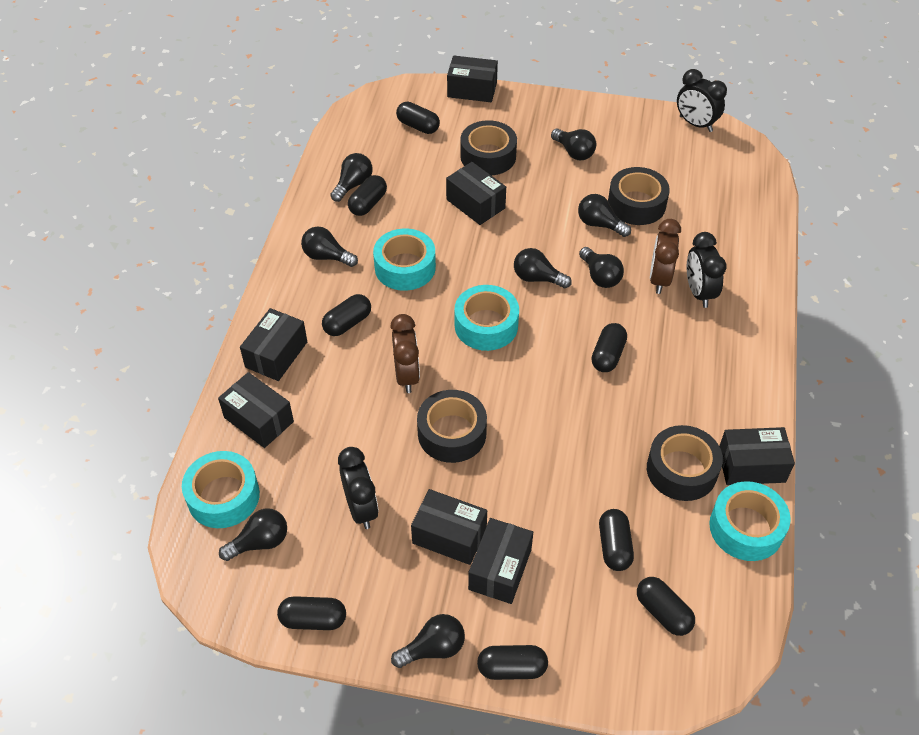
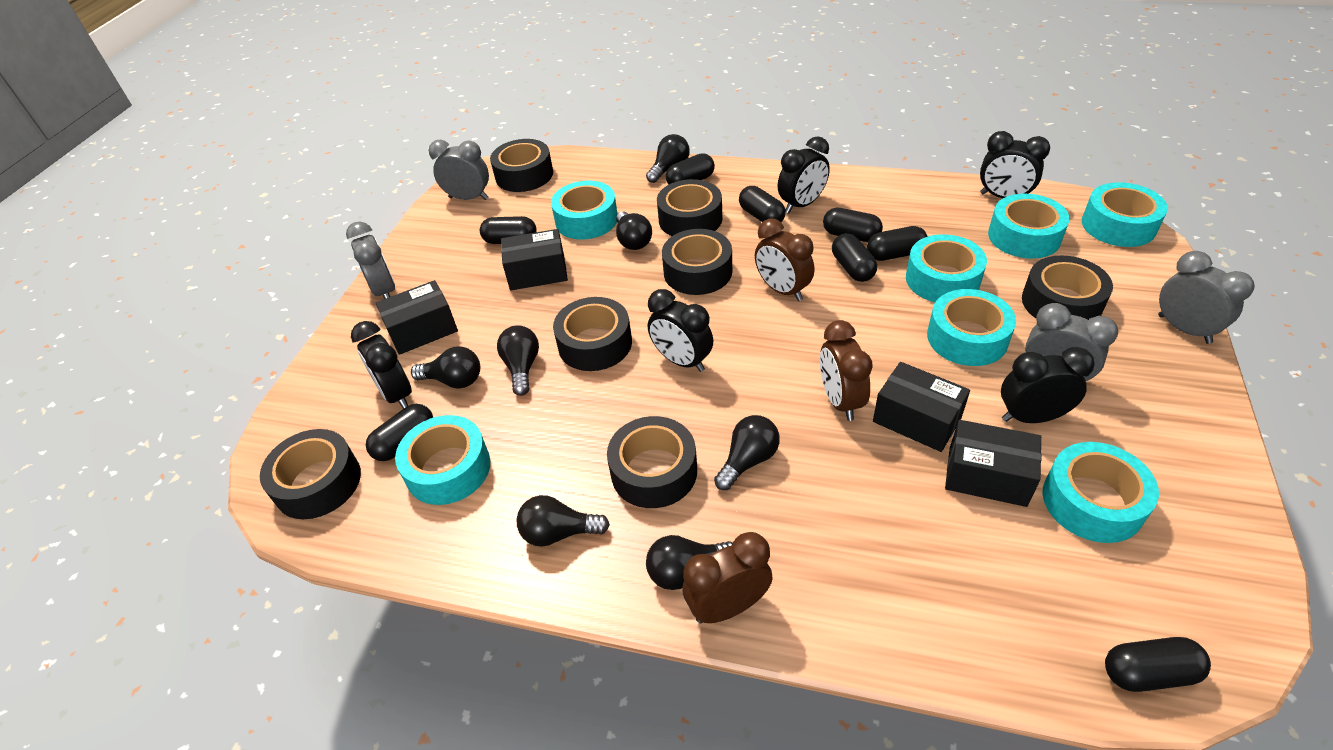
black box: [218,372,294,448] [240,308,307,381] [411,489,487,565] [446,162,506,225] [447,55,498,102] [468,518,533,604] [719,427,795,485] = 7 -> [376,280,458,355] [501,229,568,291] [873,362,970,452] [945,420,1041,507] = 4
black clock: [338,447,379,529] [677,69,727,132] [686,232,727,308] = 3 -> [351,321,412,409] [648,289,713,372] [778,136,830,213] [980,131,1050,198] [1001,347,1095,423] = 5
black light bulb: [219,508,287,561] [301,227,358,267] [330,153,373,202] [391,614,465,668] [514,248,572,288] [551,129,596,160] [578,194,631,237] [579,247,624,288] = 8 -> [411,346,480,389] [497,325,539,396] [516,495,610,547] [616,212,652,250] [646,134,690,183] [646,535,733,590] [714,415,780,490] = 7
black tape: [417,390,487,463] [460,120,517,175] [608,167,670,225] [647,425,723,501] = 4 -> [260,429,361,519] [490,139,553,192] [553,297,632,371] [607,416,697,508] [657,179,722,236] [662,229,732,295] [1022,256,1113,320] = 7
brown clock: [390,314,420,393] [650,219,681,294] = 2 -> [682,532,773,623] [755,218,814,301] [820,320,873,421] = 3
grey clock: none = 0 -> [346,222,395,299] [428,140,489,200] [1025,303,1118,381] [1158,251,1255,344] = 4
turquoise tape: [182,451,260,528] [373,229,436,291] [454,285,519,351] [709,481,791,561] = 4 -> [395,415,490,505] [551,181,617,240] [906,234,987,302] [927,289,1016,366] [988,194,1070,259] [1042,442,1159,543] [1082,182,1168,247] = 7

